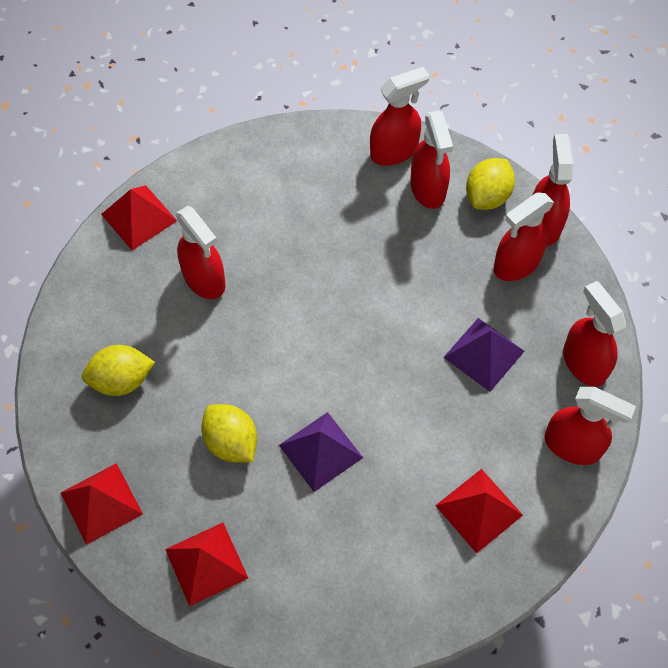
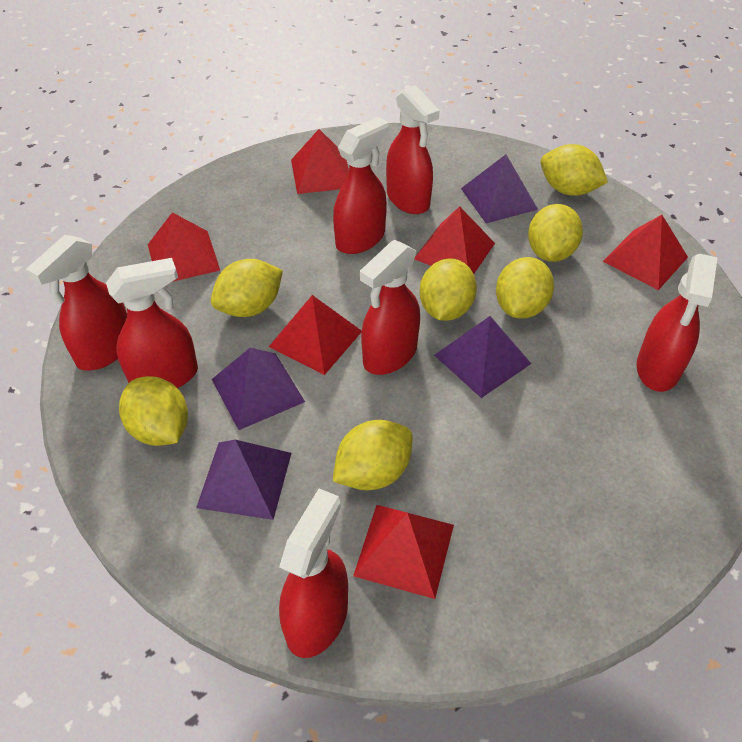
purple pyramid: [279,412,363,492] [443,318,524,392] = 2 -> [196,440,291,520] [212,348,305,430] [434,316,531,398] [461,154,538,223] = 4
red pyramid: [61,463,143,545] [101,185,177,250] [165,523,248,606] [435,469,523,553] = 4 -> [148,212,220,281] [269,295,362,375] [291,129,349,194] [353,505,454,599] [414,206,495,274] [603,215,688,290] = 6
yellow lemon: [82,345,155,396] [201,404,257,462] [466,158,515,210] = 3 -> [119,376,188,446] [211,259,283,317] [333,420,413,490] [420,258,477,321] [496,257,554,318] [528,204,583,262] [541,144,608,196] = 7

